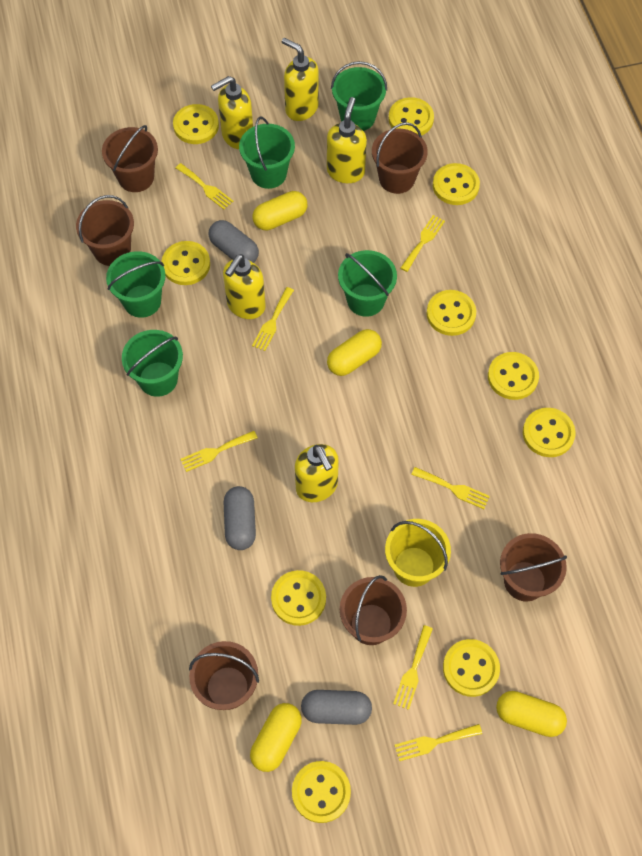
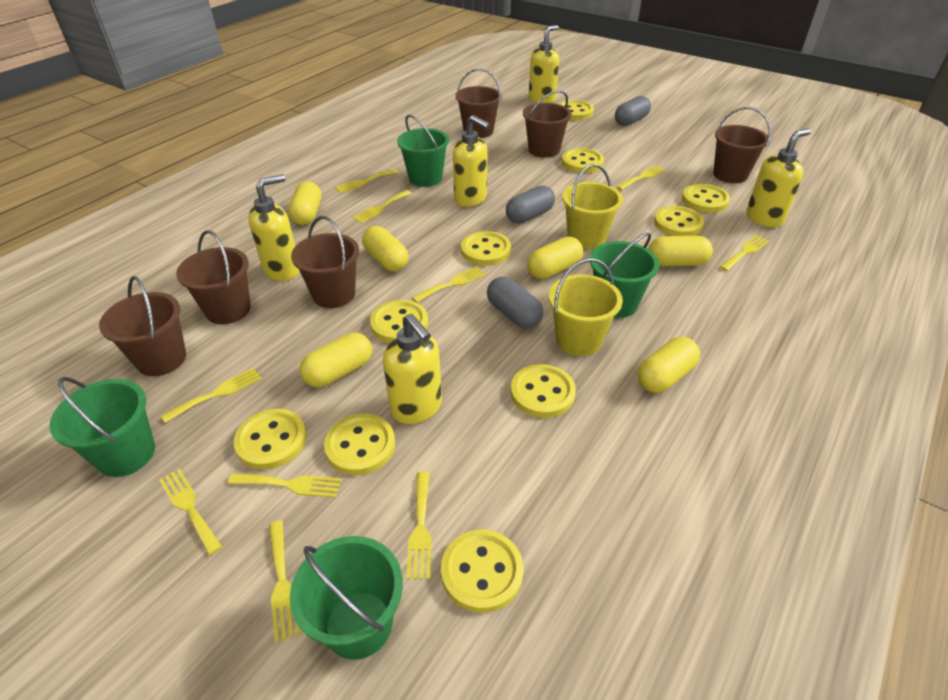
green bucket: [106,251,166,318] [122,330,183,397] [239,117,295,189] [331,61,387,131] [338,250,397,317] = 5 -> [49,377,155,477] [290,536,403,660] [397,115,449,187] [590,232,659,318] = 4
yellow bucket: [385,519,451,587] = 1 -> [549,258,623,356] [562,164,623,249] = 2
yellow capsule: [250,703,302,772] [253,191,307,230] [327,329,382,376] [496,691,567,737] = 4 -> [288,181,322,225] [300,333,372,387] [362,226,409,271] [527,237,583,279] [637,337,700,393] [648,236,713,266] = 6
yellow fork: [176,163,233,209] [180,431,258,472] [252,287,294,351] [393,625,433,710] [394,724,482,761] [400,215,445,272] [411,467,490,509] = 7 -> [159,468,222,555] [161,368,262,423] [228,473,342,498] [269,521,301,643] [335,169,398,193] [353,190,411,223] [406,471,432,580] [412,266,486,303] [617,165,666,190] [720,235,769,271] = 10

